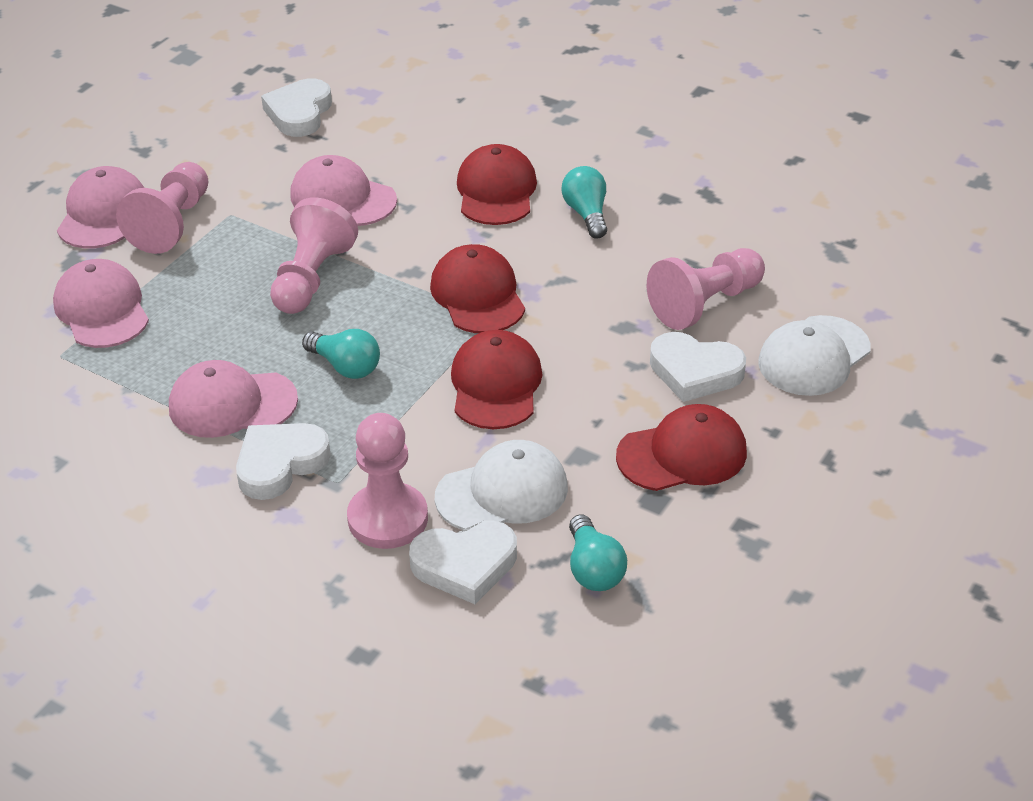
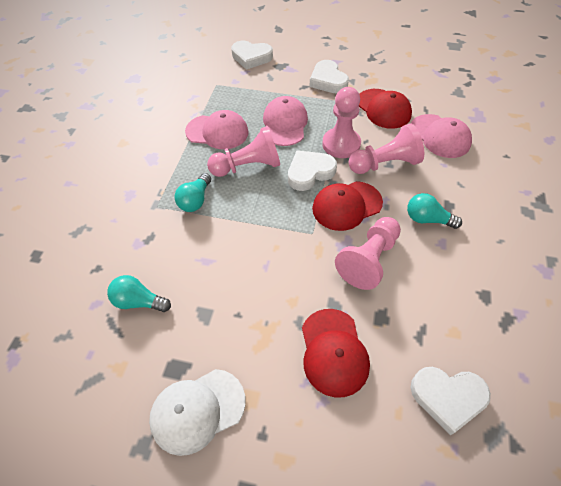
pink cap: [53,259,149,348] [57,166,144,248] [169,360,298,438] [290,155,397,226] = 4 -> [185,110,249,149] [263,96,308,146] [411,114,472,158] = 3
red cap: [430,244,525,333] [451,330,542,429] [457,144,537,225] [616,404,747,491] = 4 -> [302,309,370,397] [312,181,383,231] [359,89,412,129] = 3
white cap: [435,440,568,530] [759,315,870,396] = 2 -> [149,369,246,456] = 1

